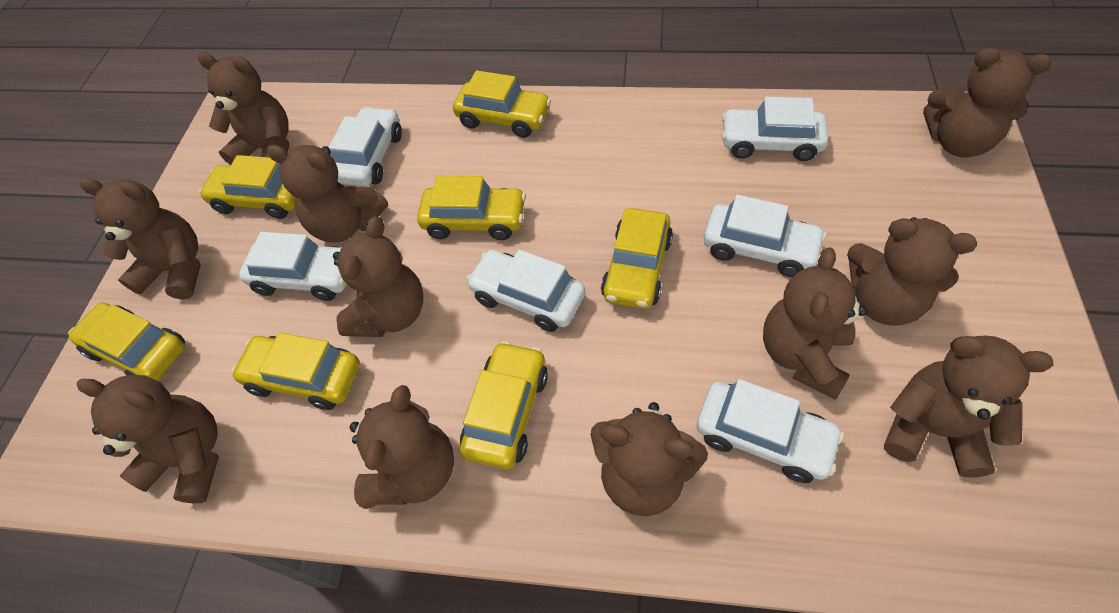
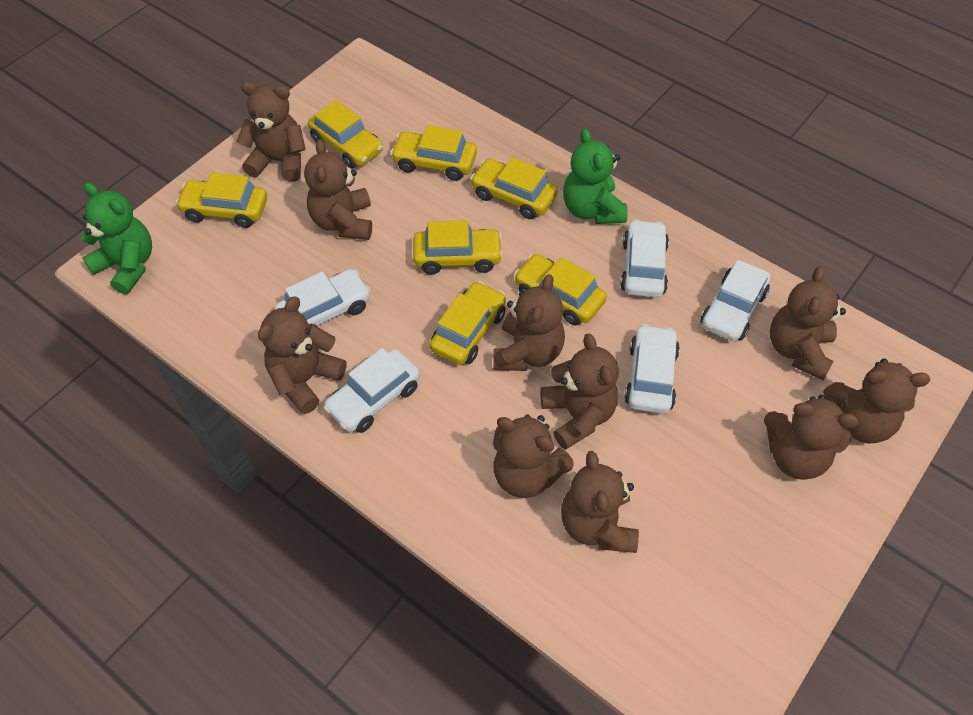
brown teddy bear: [77,375,219,503] [80,178,201,300] [198,52,289,165] [267,145,388,243] [333,216,423,337] [350,385,454,509] [591,402,708,516] [763,247,867,400] [847,217,977,326] [884,336,1053,477] [923,48,1052,157] = 11 -> [236,82,306,182] [258,296,346,414] [304,139,372,240] [493,274,565,371] [493,414,574,498] [540,333,619,450] [561,451,639,553] [764,395,858,480] [770,266,846,380] [824,358,930,444] = 10
green teddy bear: none = 0 -> [80,183,152,294] [563,129,628,224] = 2
white car: [239,232,347,301] [329,107,402,187] [466,250,585,332] [697,379,844,483] [703,195,826,277] [722,97,828,161] = 6 -> [275,269,371,326] [323,348,420,433] [620,219,669,298] [624,324,680,414] [700,260,770,342] = 5

